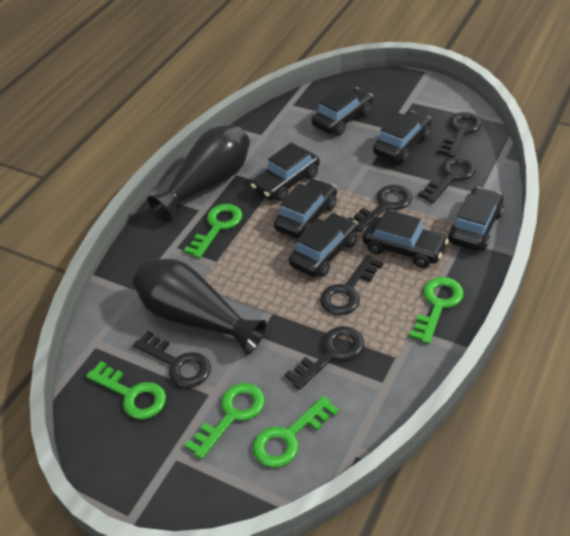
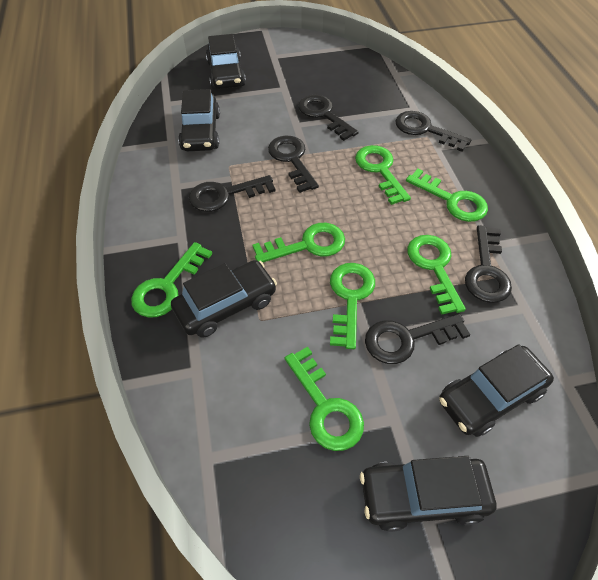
black car: [251,142,320,202] [274,179,337,239] [289,213,358,277] [311,87,373,136] [362,209,449,268] [373,111,432,163] [448,187,504,251] = 7 -> [171,260,277,338] [178,89,220,151] [206,34,246,89] [360,456,497,532] [439,344,554,437] = 5
black vase: [133,259,266,355] [147,124,250,222] = 2 -> none = 0
green key: [86,361,166,420] [184,204,242,258] [185,383,265,460] [253,396,339,468] [409,277,464,344] = 5 -> [131,242,212,318] [253,223,345,262] [285,347,364,451] [330,263,375,349] [355,145,411,205] [406,169,488,222] [407,235,466,315] = 7

